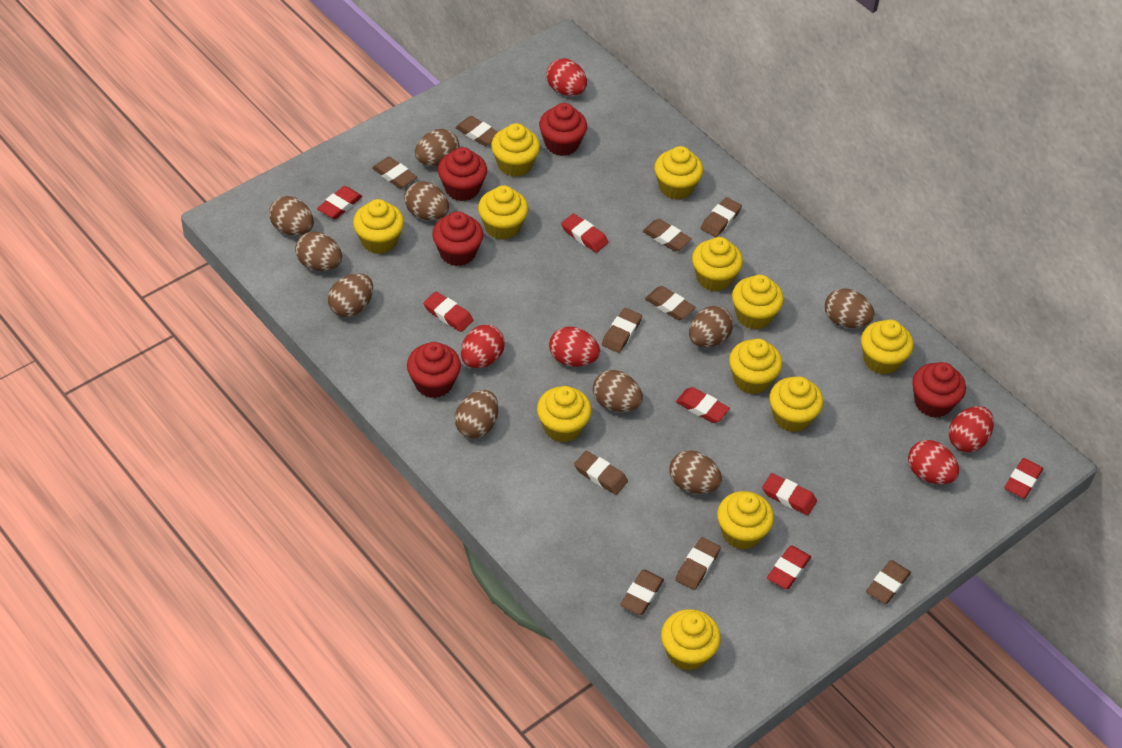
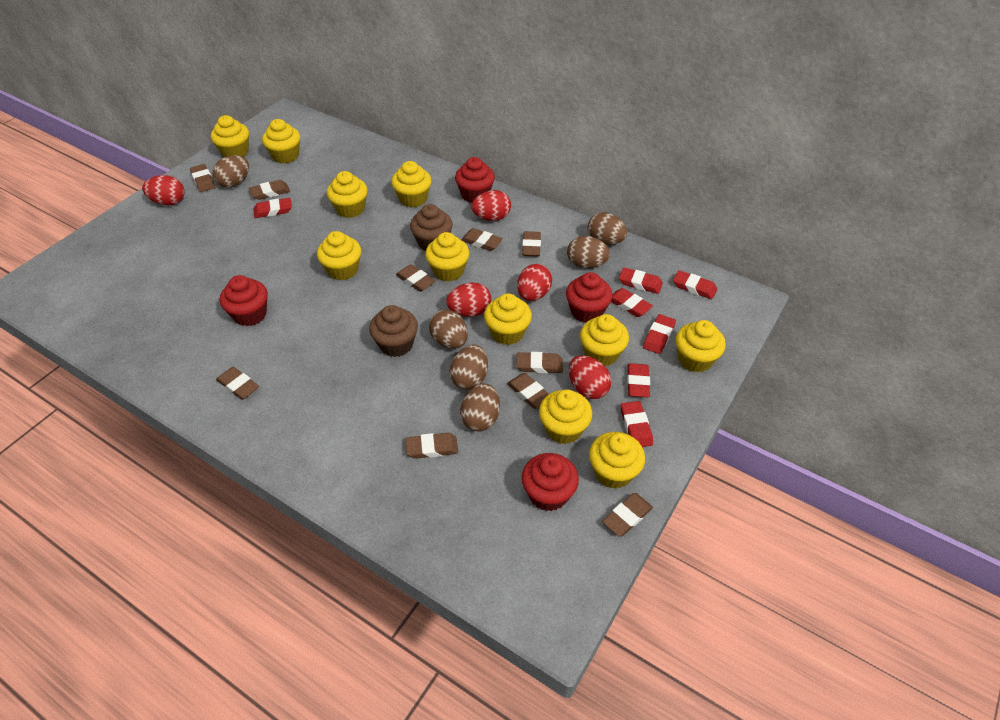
brown cupcake: none = 0 -> [369,305,418,357] [410,204,453,251] = 2
brown egg: [269,196,314,236] [295,232,342,271] [328,273,373,317] [404,181,449,220] [415,129,459,166] [455,390,498,439] [593,370,643,412] [669,450,722,494] [689,306,733,347] [825,288,875,328] = 10 -> [213,155,249,188] [429,310,468,349] [450,345,488,390] [460,383,500,432] [567,236,610,268] [587,212,627,245] = 6
red cupcake: [407,342,461,398] [432,211,483,266] [438,147,487,201] [539,103,587,156] [912,362,966,418] = 5 -> [220,275,268,326] [455,157,495,203] [522,453,579,511] [566,272,613,323] = 4
yellow cupcake: [353,199,404,254] [478,185,528,240] [491,123,540,177] [537,386,592,442] [654,146,703,200] [661,609,721,671] [692,237,743,291] [717,491,774,550] [729,339,782,394] [732,275,784,329] [770,376,823,432] [861,320,913,375] = 12 -> [211,115,249,157] [262,119,300,163] [317,231,361,281] [327,171,368,218] [391,161,431,207] [425,232,469,281] [484,293,532,345] [539,389,592,444] [580,314,629,366] [589,432,645,489] [676,320,726,373] = 11

